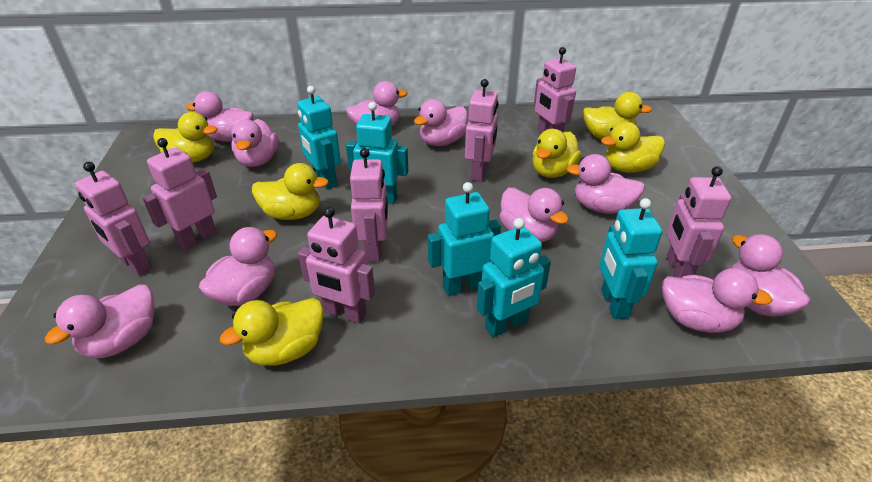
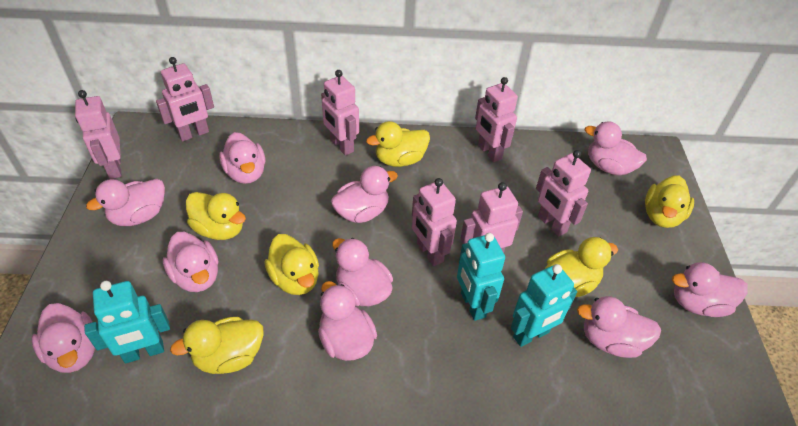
turquoise robot: [297,86,341,189] [346,102,408,204] [428,182,501,296] [477,218,551,337] [599,198,662,319] = 5 -> [84,281,170,364] [457,233,505,321] [511,264,577,347] = 3

